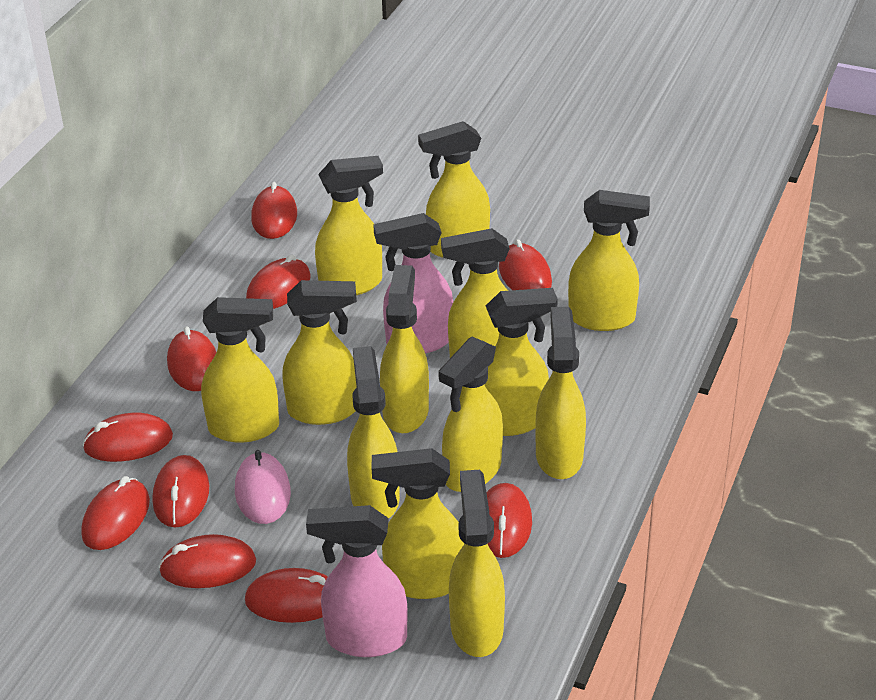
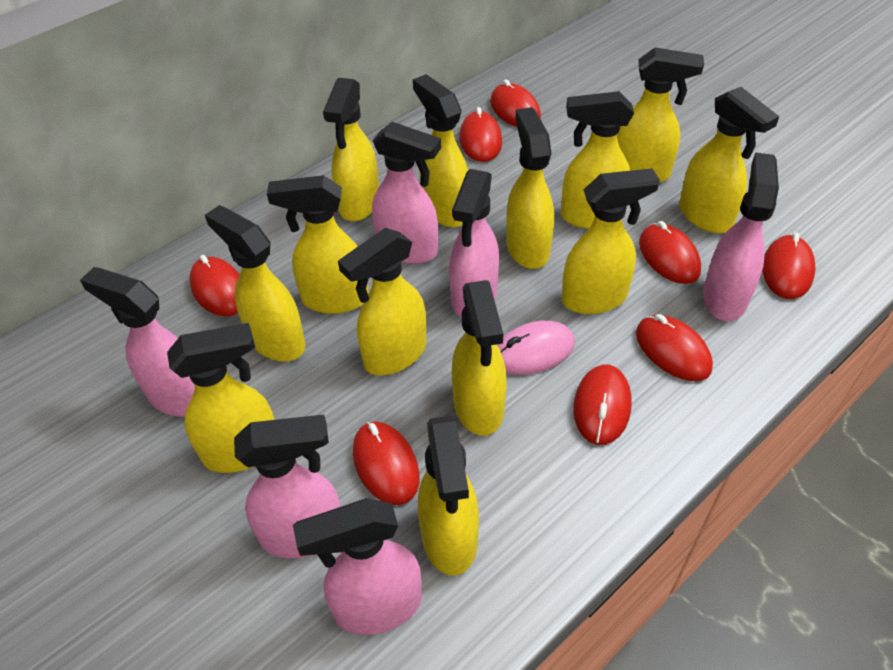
pink spray bottle: [306,505,408,657] [373,213,453,353] = 2 -> [80,267,195,417] [234,415,341,558] [293,498,422,635] [372,122,441,264] [449,169,499,317] [703,152,779,321] = 6
red mouse: [81,476,150,550] [82,413,173,462] [153,455,209,528] [159,534,256,588] [167,326,216,391] [245,568,328,623] [246,254,311,309] [251,182,297,239] [486,483,532,558] [499,239,552,290] = 10 -> [189,255,240,316] [353,421,420,505] [459,107,502,162] [490,79,541,127] [573,365,632,445] [636,314,713,381] [639,221,701,284] [762,233,816,299] = 8

